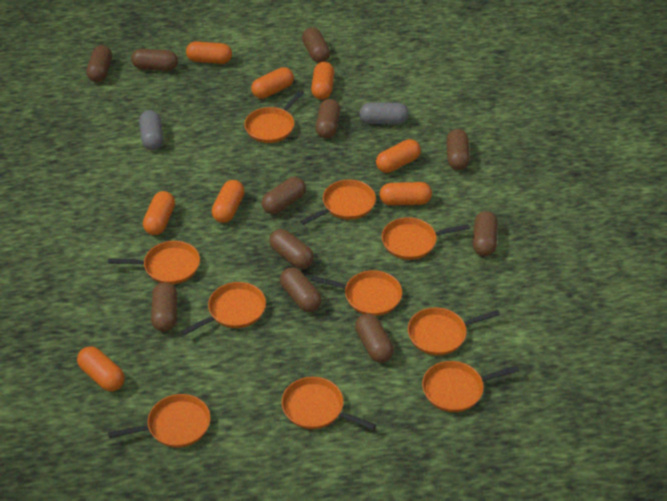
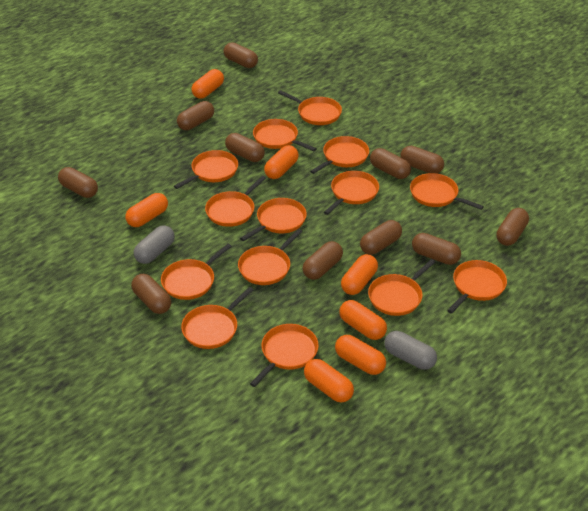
orange capsule: [77,346,125,391] [143,191,175,235] [186,41,232,64] [212,180,245,223] [251,67,294,99] [311,62,334,100] [376,139,421,173] [380,182,432,206] = 8 -> [125,193,168,227] [191,69,224,99] [264,145,299,179] [304,359,354,402] [335,335,386,375] [339,300,387,340] [341,254,378,295] = 7
orange pan: [108,241,200,284] [108,394,210,448] [181,282,266,335] [244,90,304,143] [282,377,376,430] [300,179,376,225] [310,270,402,316] [382,217,470,260] [408,307,500,355] [422,361,519,412] = 10 -> [161,244,232,300] [174,150,238,189] [181,287,254,349] [205,176,266,227] [238,229,303,285] [240,198,307,241] [250,324,319,387] [253,119,317,151] [278,90,342,125] [310,136,369,174] [324,171,379,215] [368,259,436,316] [410,173,484,210] [447,260,507,314] = 14

